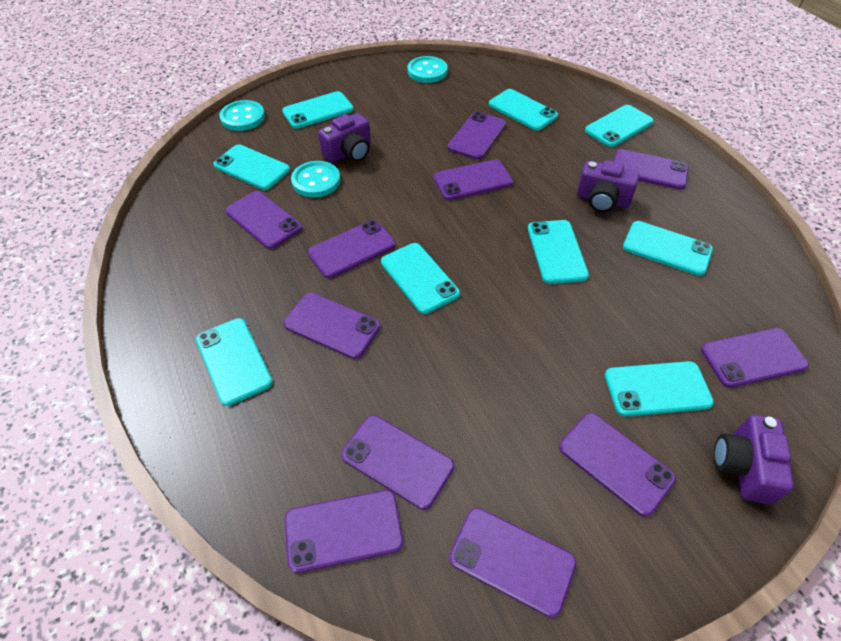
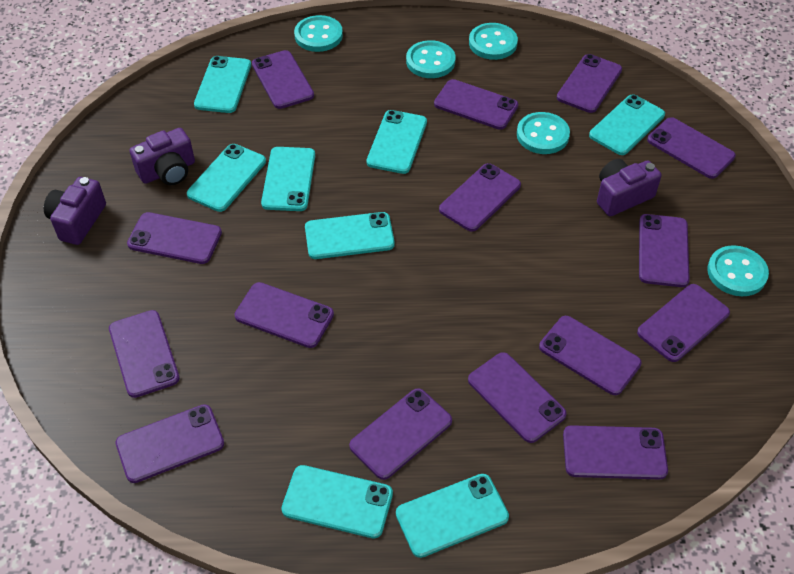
purple phone: [225,191,302,249] [283,293,381,359] [285,490,403,573] [308,220,396,278] [341,415,455,510] [433,159,513,201] [447,111,506,160] [449,508,577,618] [559,413,676,517] [613,149,689,190] [701,328,809,388] = 11 -> [109,310,180,398] [116,404,224,483] [127,212,222,264] [235,282,334,348] [252,50,314,109] [349,388,452,480] [434,79,518,130] [439,163,521,232] [468,352,567,443] [539,316,642,395] [557,54,622,113] [563,425,668,480] [637,284,730,362] [639,214,690,287] [647,117,736,179] = 15
turquoise button: [219,100,265,131] [291,161,340,198] [408,56,448,83] = 3 -> [294,15,343,52] [406,40,455,78] [469,23,518,60] [517,112,570,154] [707,245,769,296] = 5
turquoise phone: [196,318,273,406] [213,144,290,190] [282,91,354,129] [381,243,460,314] [489,89,558,131] [528,220,589,284] [585,105,654,147] [605,361,714,417] [623,221,713,276] = 9 -> [187,144,266,212] [194,56,251,113] [261,147,315,211] [282,465,393,538] [305,212,395,259] [366,110,427,174] [396,474,509,558] [589,94,665,155] = 8

